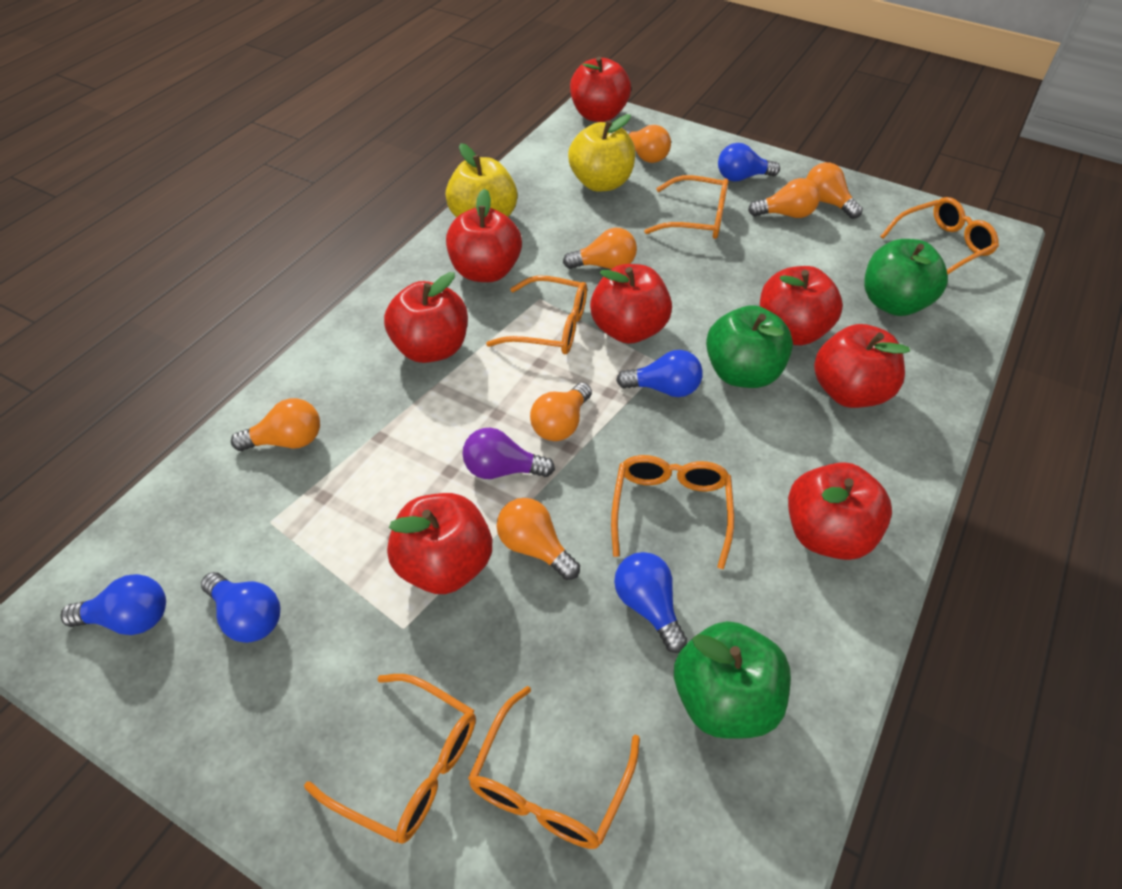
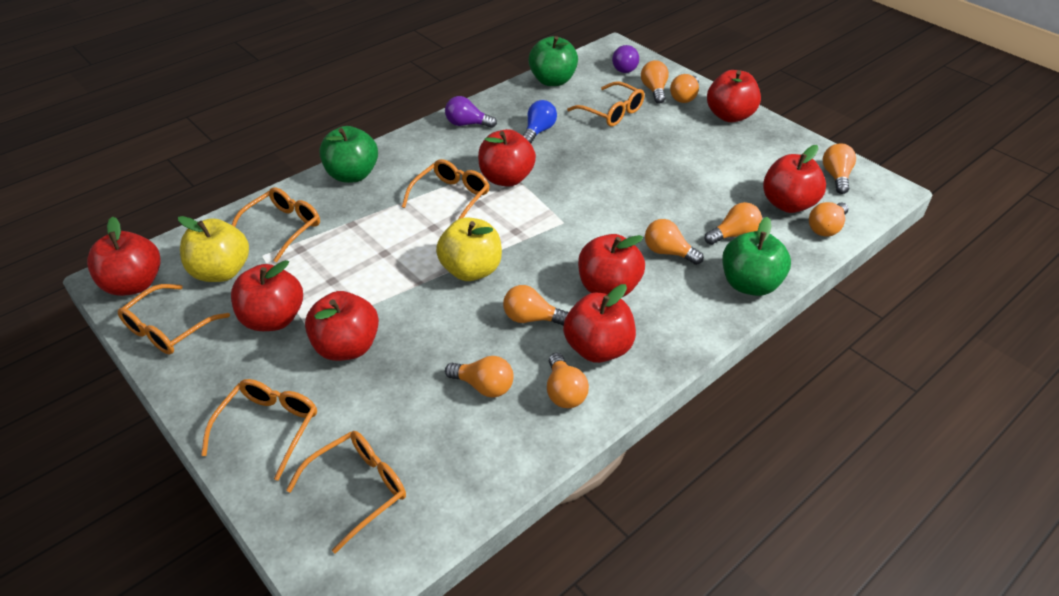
blue light bulb: [61,574,166,635] [201,572,280,643] [614,552,688,653] [616,350,703,397] [718,143,780,181] = 5 -> [523,100,557,144] = 1
orange light bulb: [231,398,320,451] [497,498,580,580] [530,383,592,441] [563,228,637,269] [624,125,671,163] [748,178,820,218] [806,162,863,219] = 7 -> [445,356,514,398] [503,285,569,326] [547,353,589,408] [641,60,669,104] [645,219,704,265] [670,74,699,103] [705,202,762,245] [809,202,848,237] [823,143,856,194] = 9
purple light bulb: [462,428,555,479] = 1 -> [445,96,497,128] [612,45,639,73] = 2

